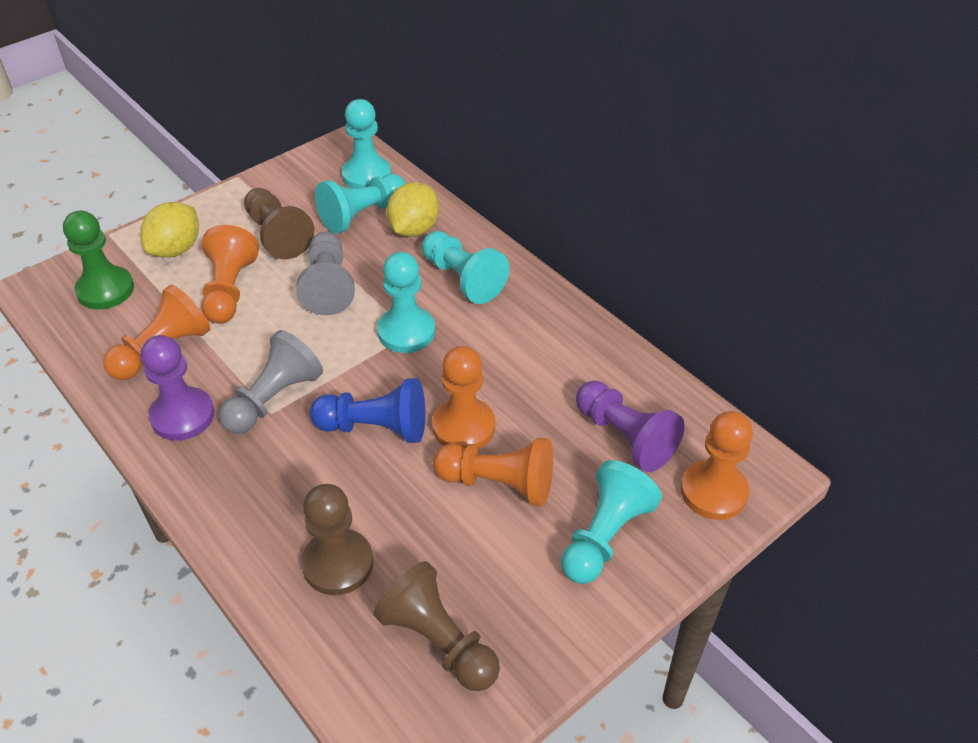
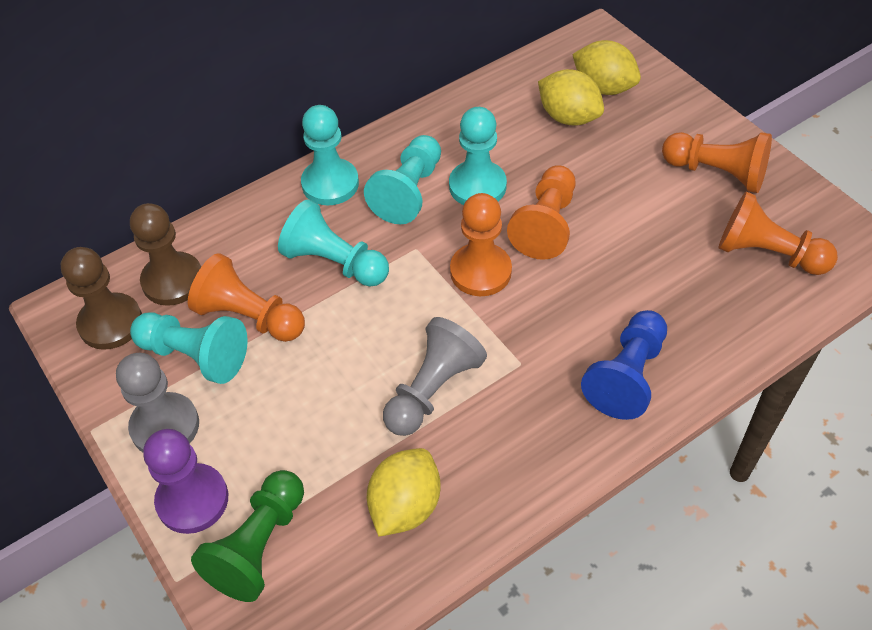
brown pawn: [244,188,314,259] [301,484,373,595] [373,561,500,691] = 3 -> [61,247,142,350] [130,203,201,306] = 2
purple pawn: [140,335,215,441] [576,380,685,472] = 2 -> [143,429,228,534] = 1
yellow lemon: [140,202,199,258] [386,182,439,237] = 2 -> [367,448,440,537] [538,69,604,126] [572,40,641,95] = 3

